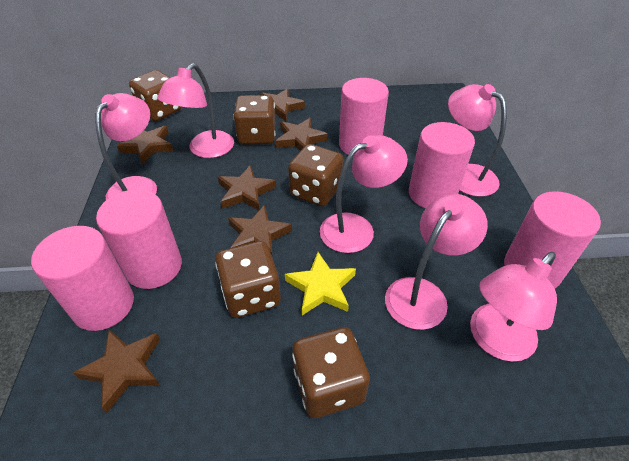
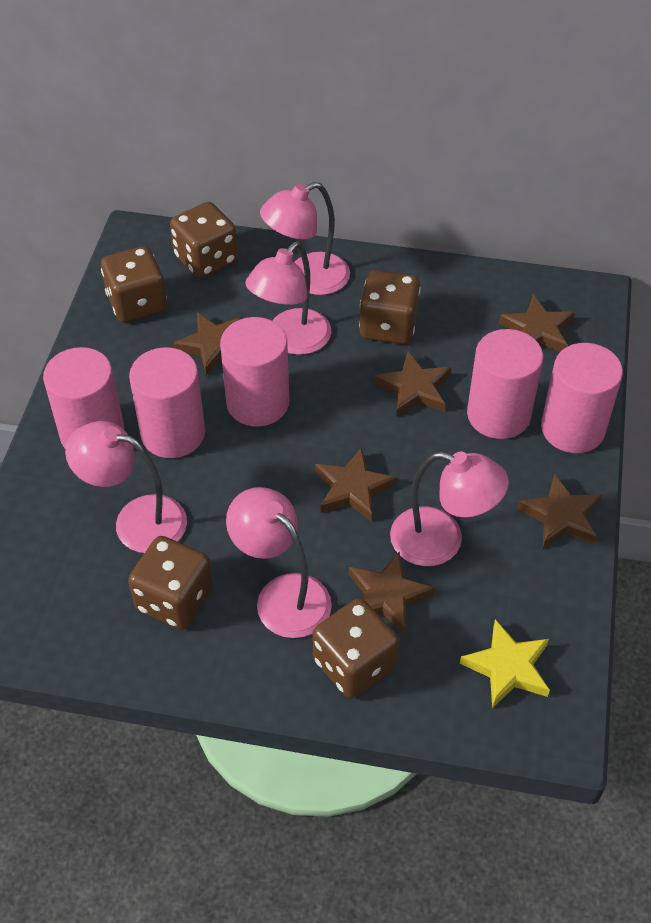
pink lamp: [95,93,157,200] [157,63,234,158] [320,135,408,253] [385,194,488,330] [448,84,507,197] [470,252,557,362] = 6 -> [65,421,187,553] [226,487,332,638] [245,242,331,355] [260,182,350,295] [390,452,509,566] = 5

